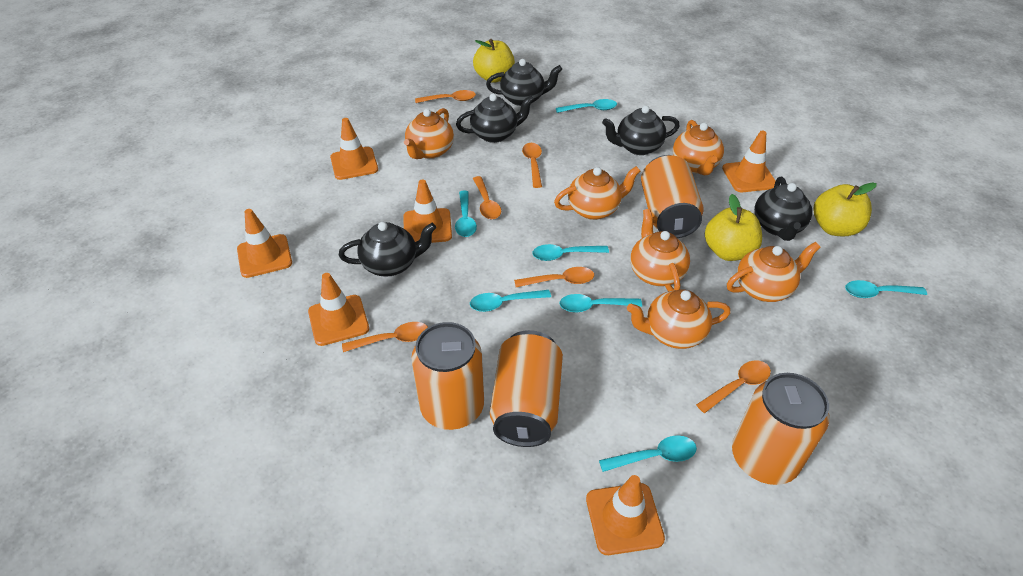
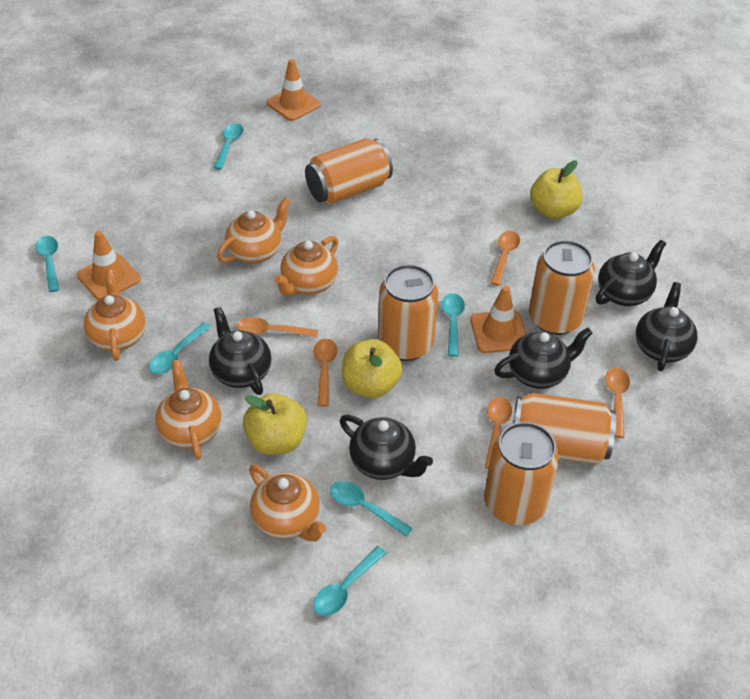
orange can: [411,322,484,430] [490,330,563,447] [641,155,704,238] [732,373,830,485] = 4 -> [305,138,393,205] [378,264,438,361] [484,422,559,525] [513,393,616,465] [529,240,595,335] = 5
orange spoon: [342,322,428,352] [415,90,476,103] [473,176,501,219] [514,267,594,287] [522,143,542,188] [696,360,771,413] = 6 -> [237,317,318,338] [313,338,338,407] [485,397,512,469] [491,231,520,286] [605,368,630,438] = 5
orange teapot: [404,108,454,159] [554,166,640,220] [627,289,731,349] [630,209,690,291] [673,120,724,175] [727,242,820,302] = 6 -> [84,270,146,361] [155,360,221,460] [217,198,291,264] [249,464,326,542] [274,236,338,296] = 5
orange traffic cone: [237,209,292,278] [308,273,369,346] [330,118,378,180] [403,179,452,243] [586,475,665,555] [722,131,776,192] = 6 -> [77,231,141,300] [267,59,321,121] [470,286,526,353] = 3
turquoise spoon: [455,191,477,237] [470,290,551,312] [532,244,609,261] [556,99,617,113] [559,294,642,313] [599,435,697,472] [845,280,927,298] = 7 -> [35,236,59,292] [149,322,211,374] [213,123,244,170] [313,546,387,616] [330,481,412,537] [442,293,465,357] = 6

